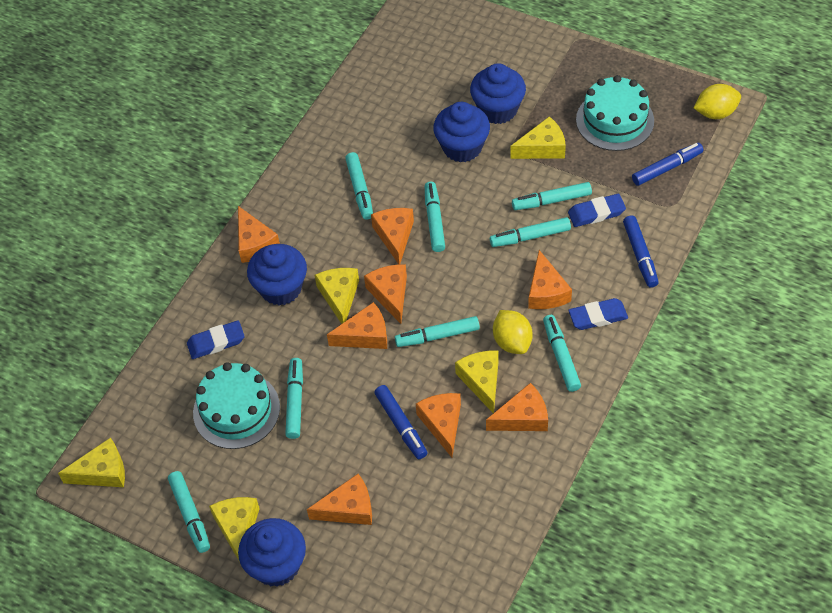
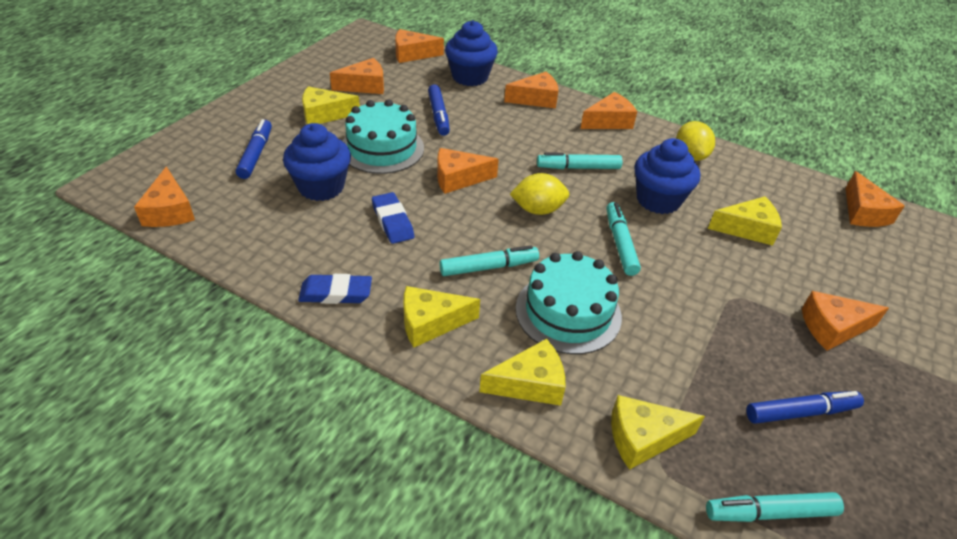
blue cupcake: [238,518,306,587] [247,244,307,306] [433,102,490,162] [470,63,526,124] = 4 -> [283,123,351,201] [445,20,498,86] [634,138,700,214] = 3
blue eraser: [187,320,245,359] [568,194,626,227] [568,298,628,330] = 3 -> [298,274,372,304] [372,192,414,244] = 2
turquoise marker: [168,471,210,553] [285,358,303,439] [345,152,373,220] [395,316,480,347] [425,182,445,252] [490,217,571,247] [512,182,592,210] [543,315,581,392] = 8 -> [439,245,539,276] [537,152,622,169] [606,202,641,276] [706,492,844,522] = 4

